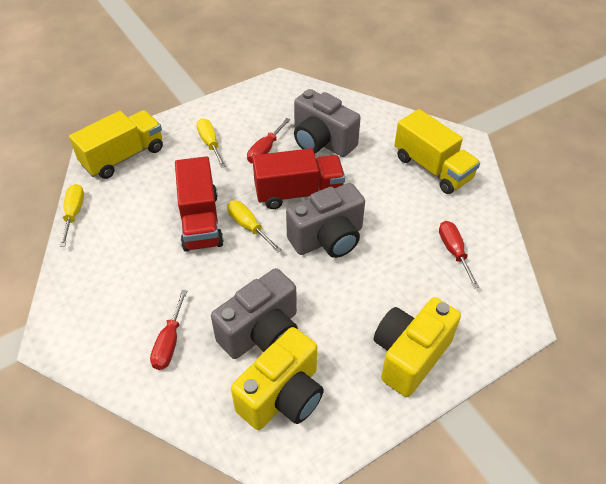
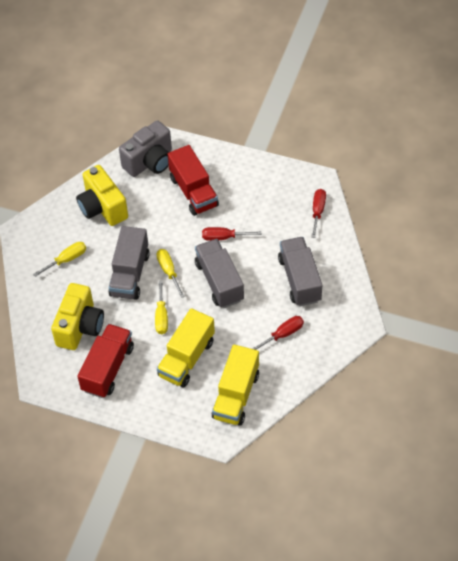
grey camera: [211,268,298,359] [286,183,365,258] [294,89,360,157] = 3 -> [119,120,172,177] = 1
grey truck: none = 0 -> [108,226,150,300] [195,239,244,308] [278,237,322,306] = 3

